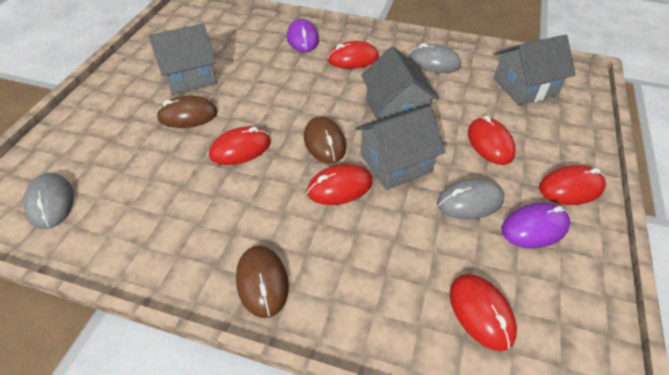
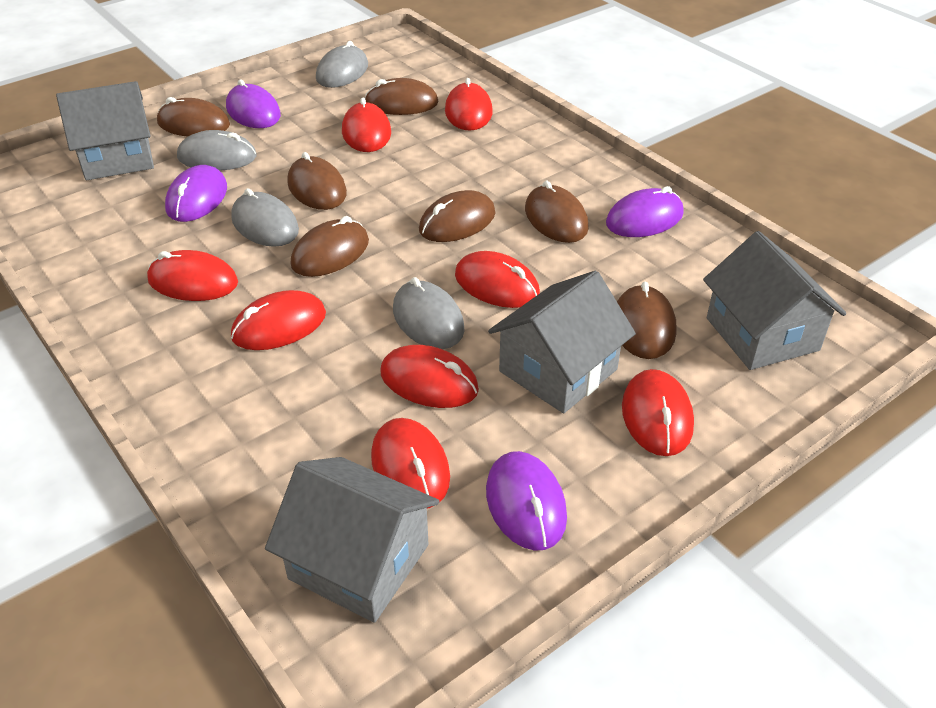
brown mouse: [156,96,218,128] [236,246,289,318] [304,117,346,164] = 3 -> [157,97,230,136] [287,152,347,210] [291,216,369,277] [365,78,439,115] [419,190,496,242] [525,181,589,243] [617,282,677,359] = 7
grey mouse: [23,173,74,229] [409,43,461,73] [437,178,504,220] = 3 -> [177,130,257,171] [231,188,299,247] [316,41,368,88] [393,277,465,349] = 4
purple mouse: [287,19,319,52] [502,203,570,248] = 2 -> [165,165,227,222] [226,80,281,128] [486,451,567,551] [606,186,684,237] = 4
red mouse: [209,127,271,165] [307,164,373,205] [327,41,379,69] [450,274,517,351] [468,115,516,165] [539,165,606,205] = 6 -> [147,250,238,301] [231,290,326,350] [342,98,391,152] [371,418,450,508] [380,345,479,408] [445,78,493,131] [455,251,540,308] [622,369,694,456] = 8

